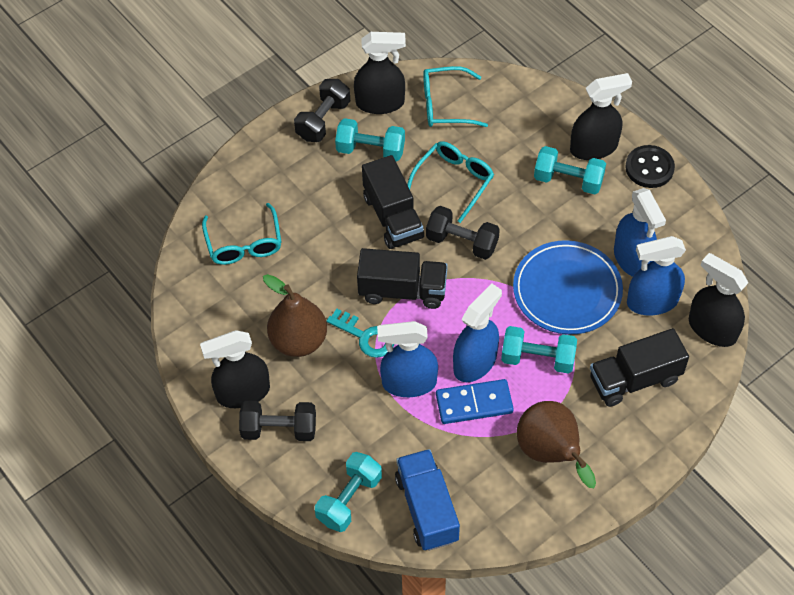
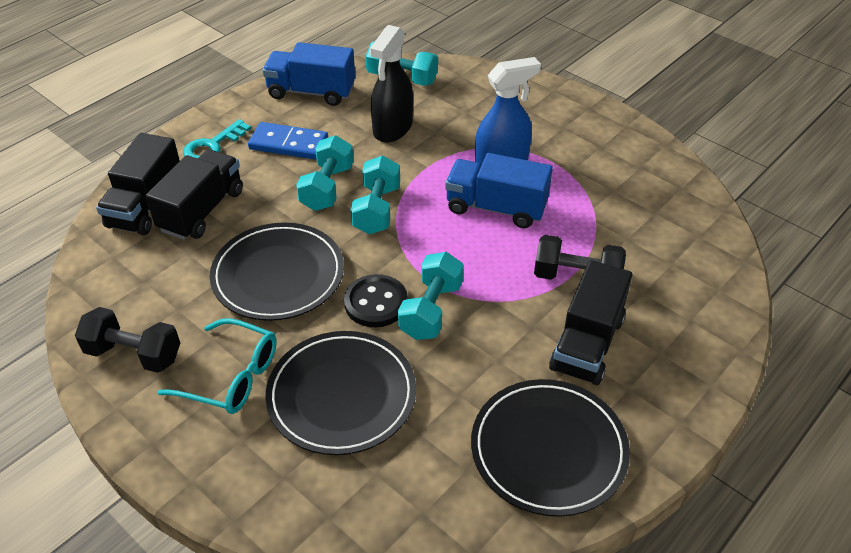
black dumbbell: [239,401,316,441] [294,79,350,142] [426,206,500,260] = 3 -> [75,307,180,373] [534,235,626,280] = 2
black plate: none = 0 -> [210,222,344,321] [265,331,416,455] [471,379,630,517] = 3
black spray bottle: [200,330,270,408] [354,32,406,114] [570,73,632,160] [689,253,748,347] = 4 -> [370,25,413,143] = 1
blue plate: [513,240,623,335] = 1 -> none = 0
blue spray bottle: [377,321,438,397] [453,283,502,382] [614,188,666,277] [627,236,686,315] = 4 -> [475,57,541,165] = 1
blue truck: [395,449,460,551] = 1 -> [262,42,355,106] [445,153,553,228] = 2
brown pear: [263,274,327,357] [517,401,596,488] = 2 -> none = 0
turquoise glasses: [202,203,281,265] [407,141,494,223] [423,66,488,127] = 3 -> [158,318,277,414] = 1

